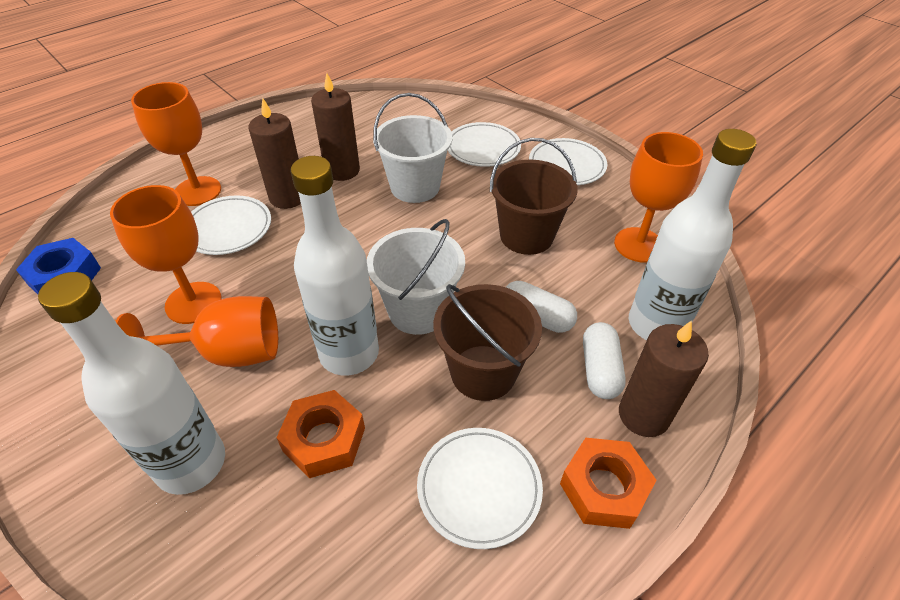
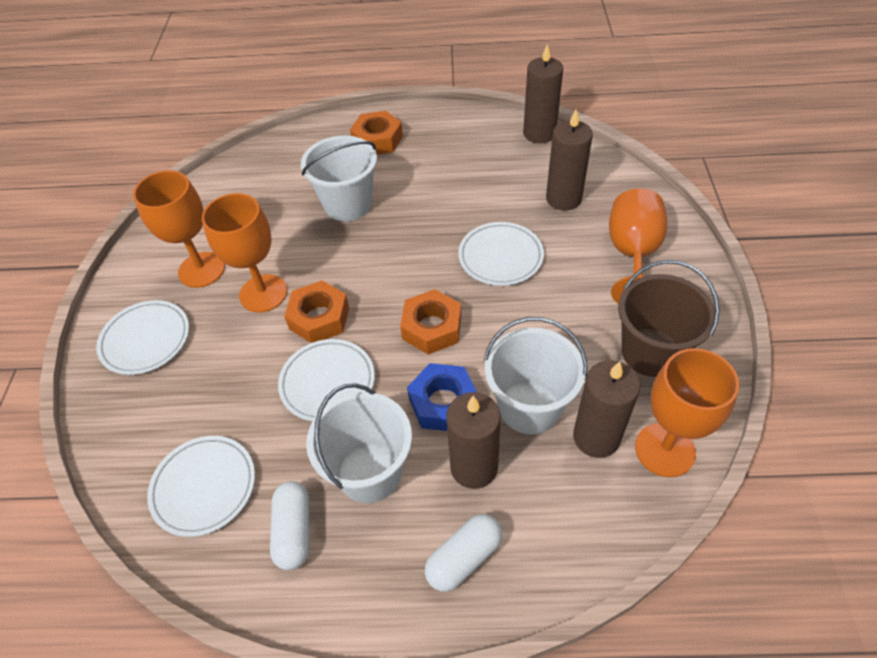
brown bucket: [433,284,542,401] [490,138,578,255] = 2 -> [618,260,720,377] = 1
brown candle: [249,97,301,209] [311,72,360,181] [619,320,709,437] = 3 -> [446,392,501,489] [523,44,563,143] [546,110,593,211] [573,360,641,458] = 4
orange nut: [276,390,365,478] [560,438,656,529] = 2 -> [284,280,349,343] [350,111,403,155] [400,289,461,355] = 3
white bottle: [38,272,225,495] [291,156,379,376] [629,129,756,340] = 3 -> none = 0
white bucket: [367,219,465,335] [373,93,453,203] = 2 -> [301,136,377,221] [306,383,412,503] [483,317,587,435] = 3

